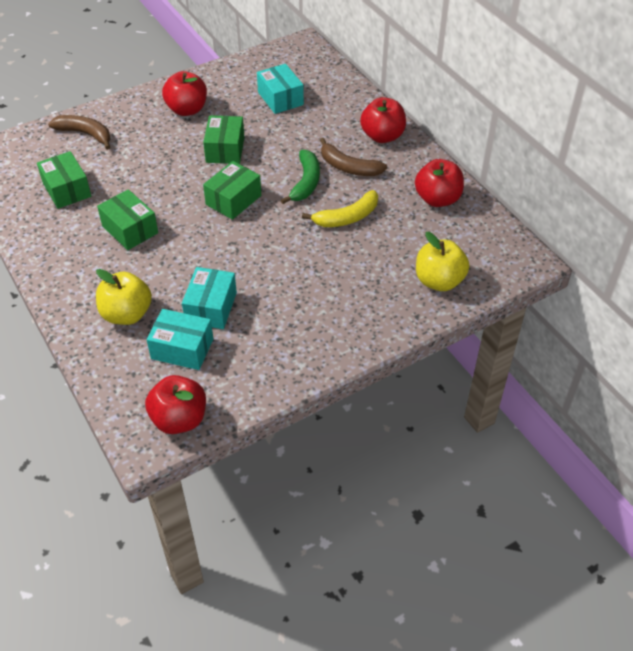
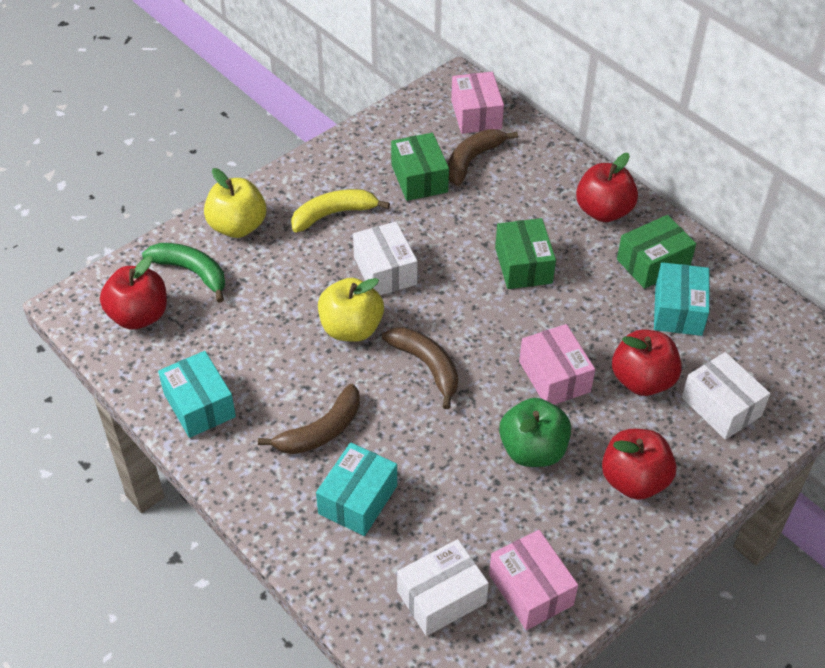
brown banana: [48,115,111,150] [320,138,387,176] = 2 -> [258,384,360,454] [382,327,458,409] [448,129,518,186] = 3
green apple: none = 0 -> [499,398,571,467] = 1
green box: [37,151,91,209] [97,189,158,250] [203,115,244,164] [203,161,261,220] = 4 -> [391,133,449,201] [495,218,556,289] [617,215,696,289] = 3
pink box: none = 0 -> [451,72,504,134] [489,530,578,630] [519,324,595,405] = 3
white box: none = 0 -> [353,222,418,295] [397,539,489,636] [682,352,770,440] = 3

